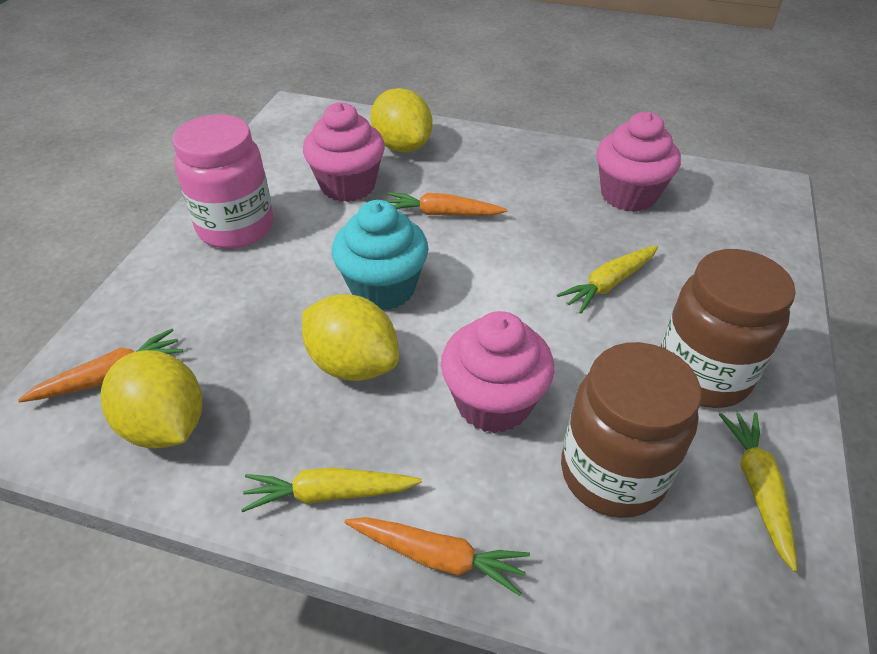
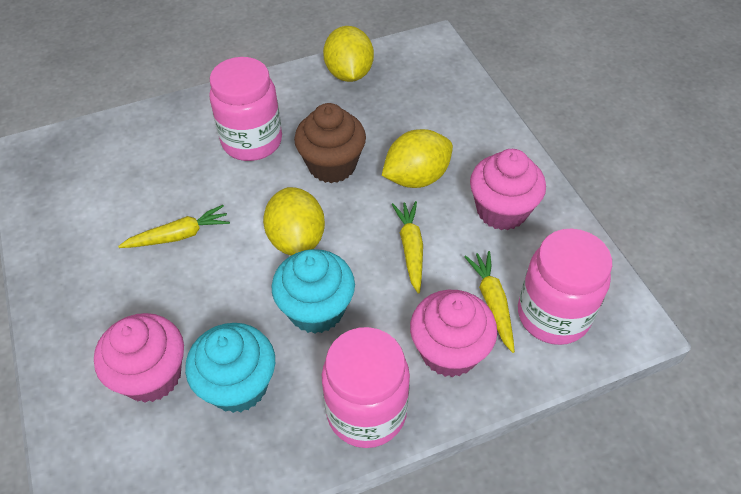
brown cupcake: none = 0 -> [294,103,366,183] = 1
brown jar: [561,342,702,518] [661,249,796,408] = 2 -> none = 0
orange carrot: [18,329,183,402] [344,517,530,596] [387,192,508,216] = 3 -> none = 0
pink jar: [172,114,273,249] = 1 -> [210,57,282,161] [322,327,410,448] [518,229,612,345] = 3
turquoise cupcake: [332,200,429,310] = 1 -> [185,323,275,413] [271,249,355,334] = 2

